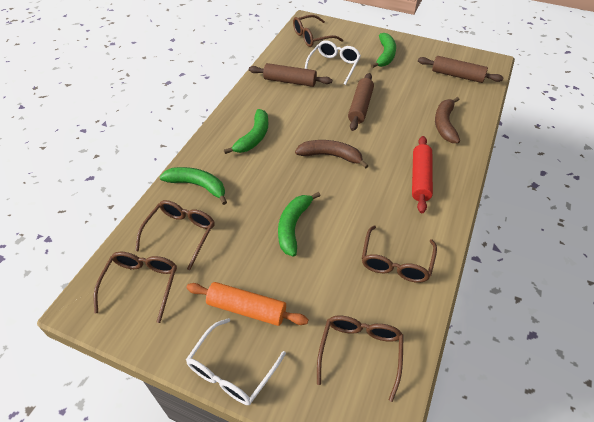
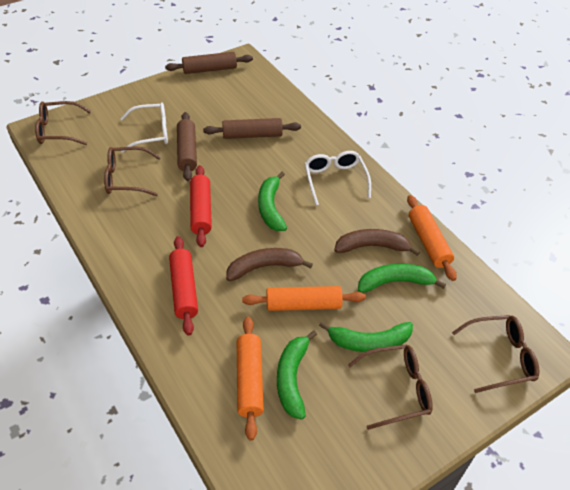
brown glasses: [94,252,177,323] [135,200,215,270] [293,15,343,47] [317,316,404,402] [362,225,437,283] = 5 -> [35,101,91,145] [104,146,161,196] [348,345,433,430] [452,315,540,393] = 4
orange rolling pin: [186,282,309,326] = 1 -> [237,317,264,441] [242,286,366,311] [407,195,457,281] = 3
red rolling pin: [412,136,433,213] = 1 -> [169,236,198,336] [190,165,212,247] = 2

